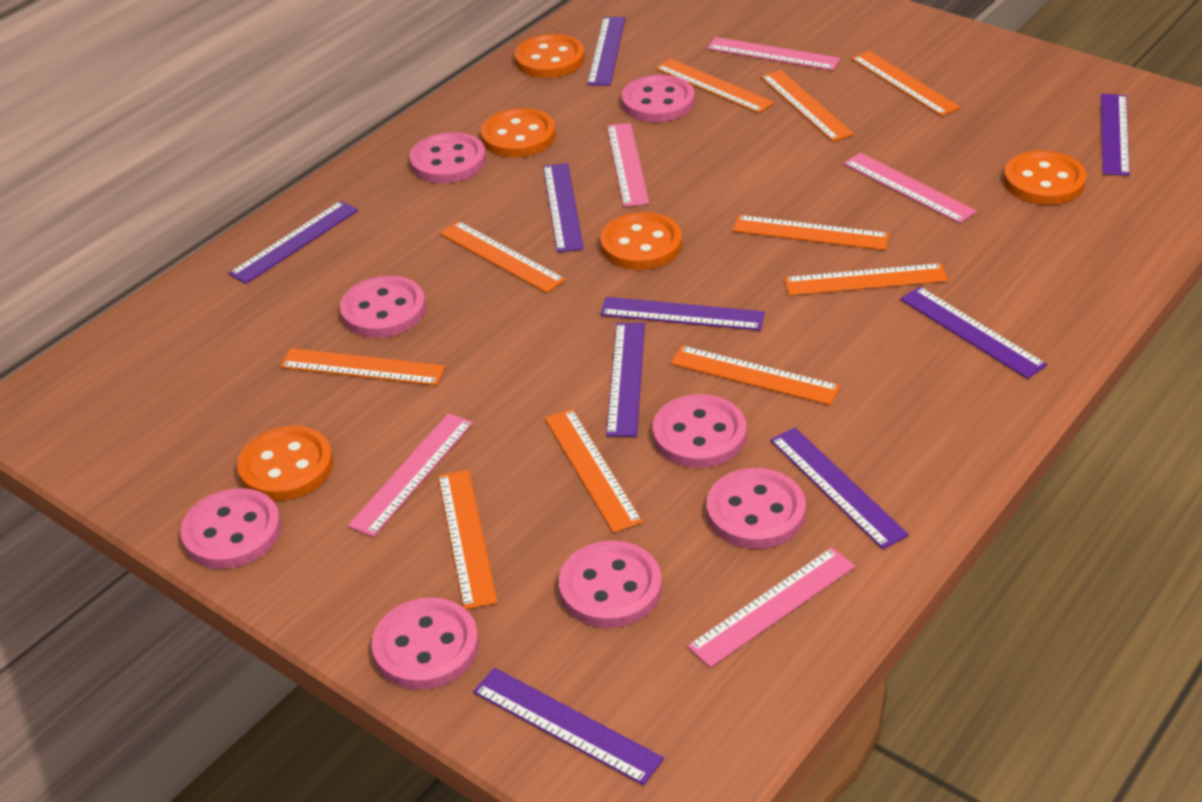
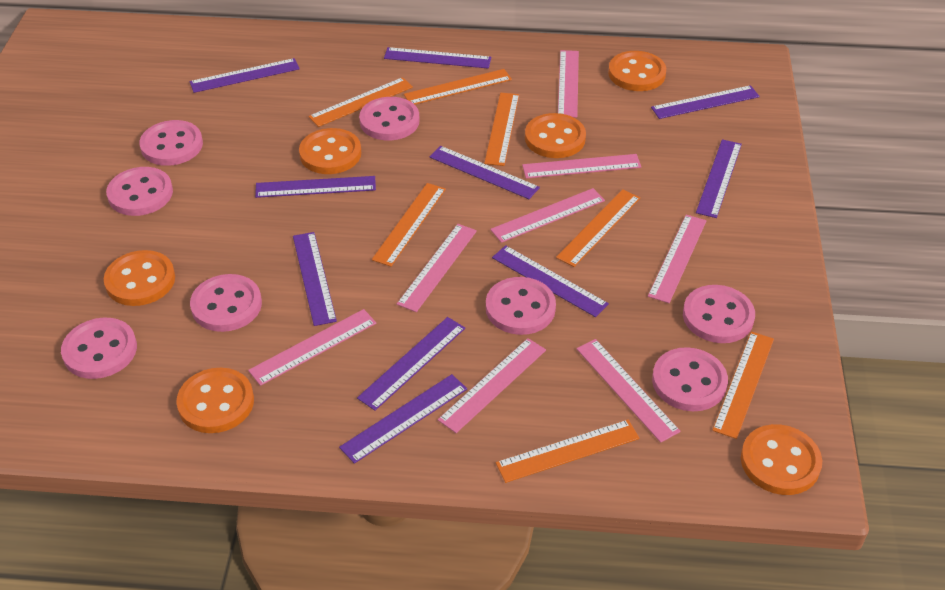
orange button: [237,426,333,501] [481,108,556,158] [515,34,585,78] [600,212,682,270] [1003,150,1086,205] = 5 -> [104,250,175,306] [176,368,254,433] [299,128,361,174] [525,113,586,158] [608,51,666,91] [741,424,822,495] = 6
orange ruler: [280,348,446,386] [438,470,498,610] [440,221,566,293] [545,409,643,533] [655,58,774,113] [671,345,840,405] [733,215,890,250] [761,70,854,142] [784,263,948,296] [851,51,960,116] = 10 -> [308,77,413,127] [372,183,446,267] [404,69,512,104] [484,93,519,166] [496,420,640,483] [556,189,640,267] [712,332,774,439] = 7
pink ruler: [347,413,473,537] [607,123,649,207] [687,547,855,668] [707,37,840,71] [843,153,977,223] = 5 -> [248,309,376,386] [397,224,477,312] [438,338,546,433] [490,188,605,243] [522,154,641,179] [558,50,579,118] [576,339,681,443] [648,215,706,303] = 8
purple ruler: [229,201,358,284] [473,668,664,785] [543,163,584,253] [587,17,625,86] [600,297,765,331] [606,323,645,437] [770,428,909,549] [900,286,1047,379] [1101,94,1130,176] = 9 -> [190,58,300,93] [255,176,376,198] [293,232,337,326] [339,374,467,464] [357,317,465,411] [384,47,491,69] [429,146,540,199] [492,245,609,317] [651,85,760,119] [696,139,742,218] = 10

